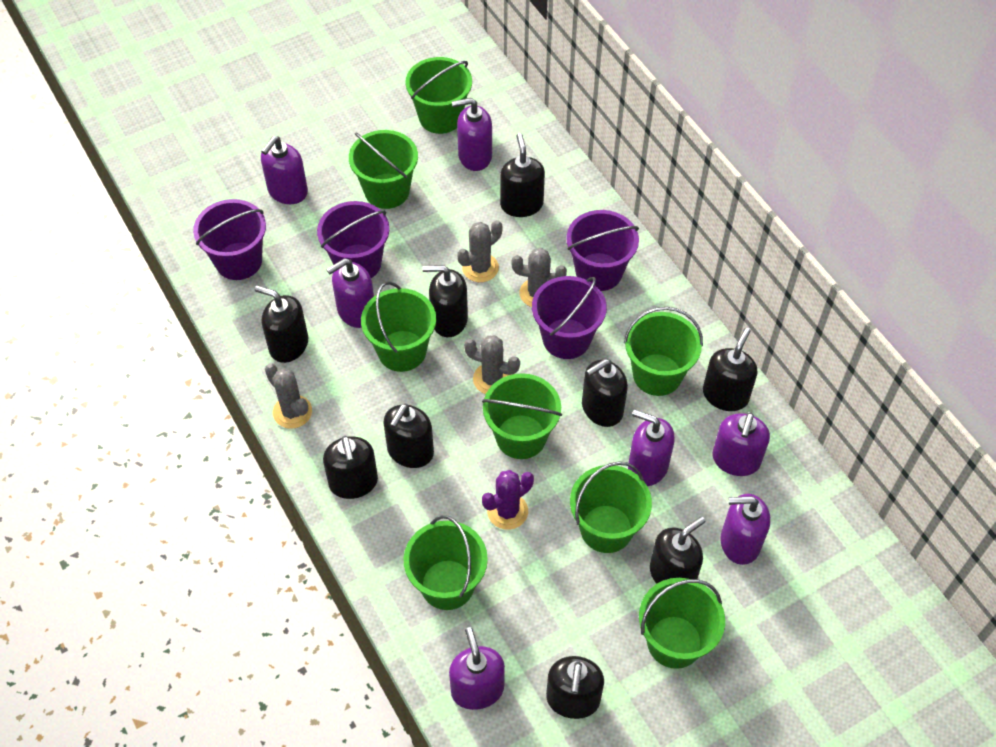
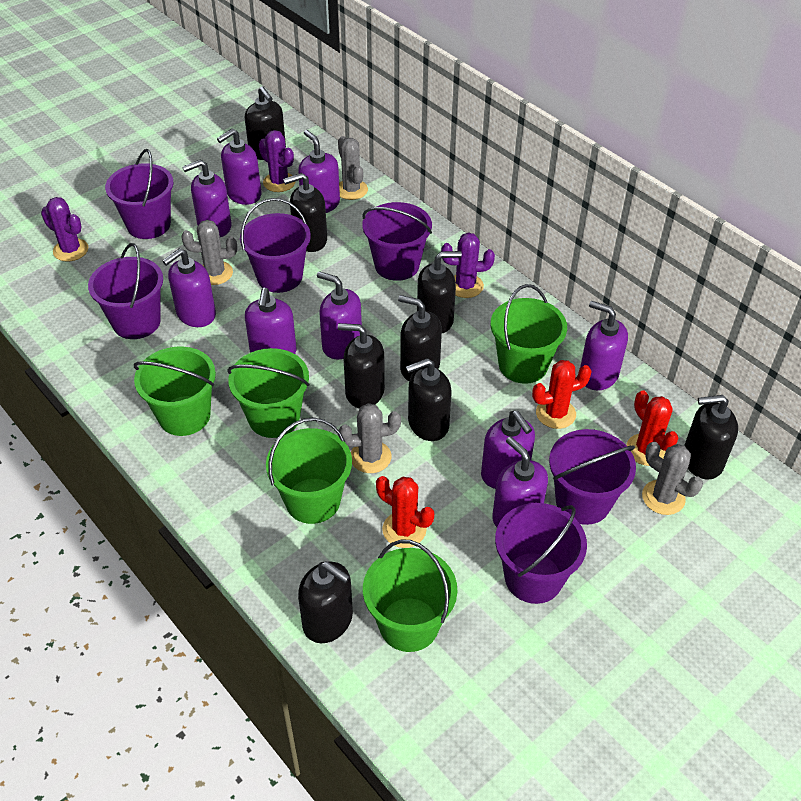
black soap dispenser: [255,285,308,363] [323,436,378,499] [383,404,434,468] [422,265,468,337] [500,133,545,217] [546,656,604,719] [582,359,628,427] [650,516,706,584] [703,328,757,411] = 9 -> [245,86,286,160] [283,173,327,252] [298,561,353,643] [338,323,385,408] [398,295,442,381] [406,358,452,441] [417,251,462,333] [684,395,738,480] = 8
green bucket: [349,130,418,209] [361,281,436,372] [404,515,488,610] [405,57,472,134] [482,373,562,459] [570,461,652,553] [624,307,703,396] [639,578,725,669] = 8 -> [134,346,216,436] [227,348,309,438] [266,417,352,524] [363,539,457,652] [491,284,567,384] = 5
purple bucket: [193,199,266,280] [317,201,389,278] [532,276,607,359] [566,210,639,291] = 4 -> [88,243,163,339] [105,149,173,239] [240,198,311,293] [362,202,432,281] [495,503,587,604] [549,429,636,525] = 6
purple cactus: [482,470,534,530] = 1 -> [41,197,88,262] [259,130,296,192] [441,232,495,298] = 3
purple soap dispenser: [261,136,308,204] [326,258,374,328] [449,627,505,710] [452,98,492,171] [628,410,675,486] [712,412,770,476] [720,494,770,565] = 7 -> [163,248,216,327] [183,160,232,237] [217,129,261,205] [245,288,296,354] [298,130,340,213] [317,271,362,360] [481,411,535,489] [492,436,548,527] [580,301,628,390] = 9
red cactus: none = 0 -> [376,476,434,548] [532,360,592,429] [626,390,679,466] = 3

